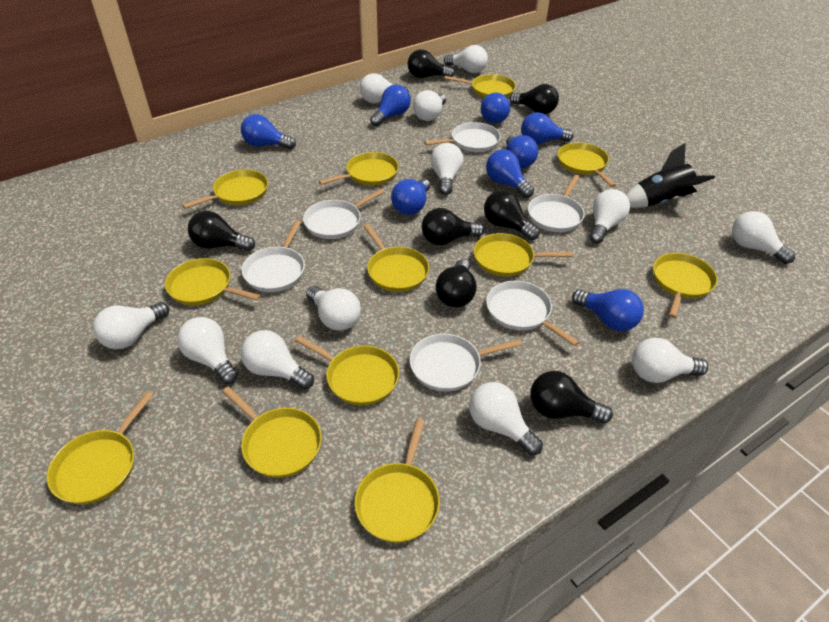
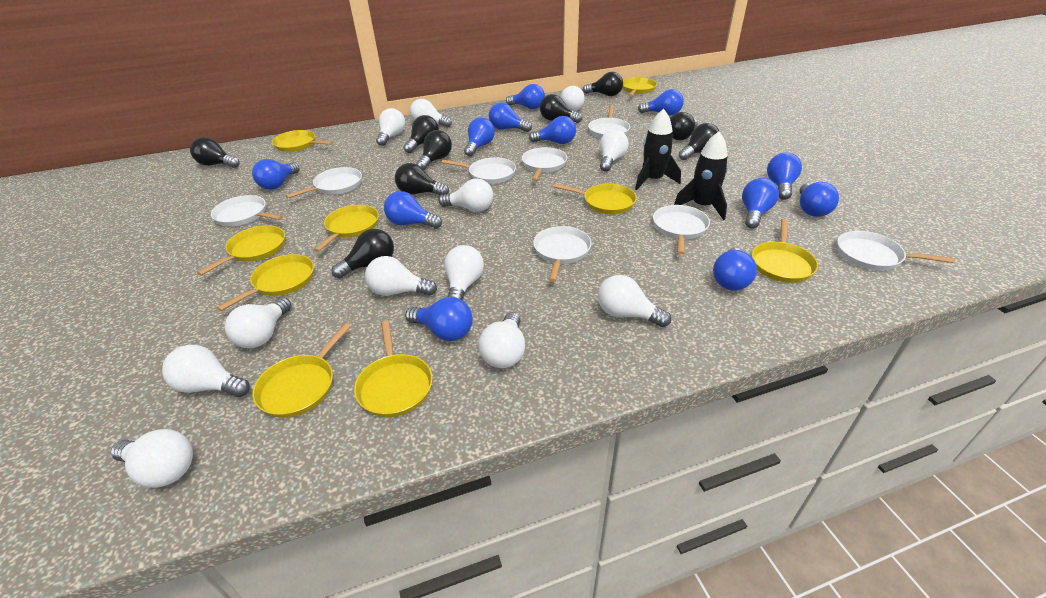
black light bulb: [188,211,255,251] [407,49,455,78] [422,208,484,245] [436,259,477,307] [484,190,539,240] [510,84,559,114] [530,371,613,424] = 7 -> [190,137,240,168] [331,229,394,278] [395,163,449,195] [404,115,439,153] [416,130,452,170] [540,94,582,123] [583,72,623,96] [670,112,698,140] [679,123,719,160] = 9
black rocket: [626,143,715,208] = 1 -> [635,109,681,190] [674,131,728,220] = 2
blue light bulb: [241,114,296,149] [370,85,411,126] [391,179,430,215] [481,93,510,124] [486,149,534,198] [506,135,538,168] [521,112,573,144] [572,289,644,331] = 8 -> [252,159,300,190] [384,191,442,229] [405,297,473,341] [464,117,495,156] [489,103,532,132] [506,84,545,109] [529,116,576,144] [638,89,684,116] [713,248,757,291] [742,178,779,228] [767,152,802,200] [800,182,839,217] = 12
white pan: [242,220,305,292] [303,188,385,239] [410,334,522,391] [424,122,501,152] [486,281,579,346] [528,175,585,232] = 6 -> [211,195,283,226] [286,167,362,198] [441,157,516,184] [522,147,567,181] [533,226,592,282] [588,105,630,138] [653,205,710,255] [837,231,954,270] = 8
yellow pan: [47,392,153,504] [165,258,261,305] [182,169,268,209] [222,387,322,478] [295,336,399,405] [319,152,399,186] [355,419,440,543] [363,224,429,292] [444,74,516,98] [473,233,574,277] [557,142,616,187] [653,253,718,318] = 12 -> [197,225,285,276] [217,254,314,311] [252,323,351,418] [272,130,333,152] [314,205,379,252] [354,321,433,417] [554,184,637,214] [622,77,657,97] [752,219,818,283] = 9

